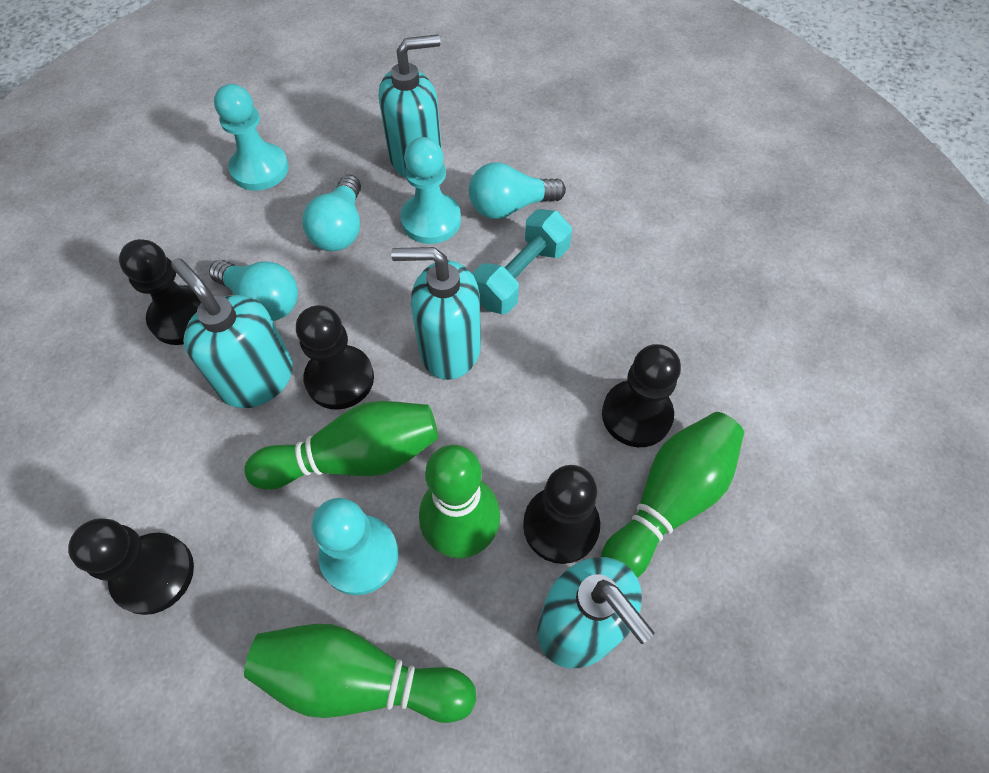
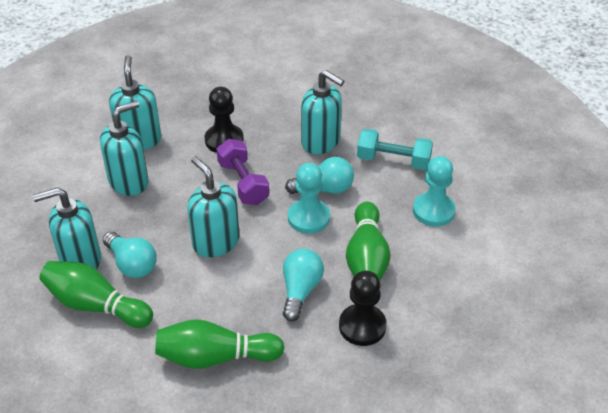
black pawn: [68,518,194,615] [119,239,201,345] [296,305,374,410] [523,465,600,564] [602,344,681,447] = 5 -> [205,87,244,153] [339,271,387,346] = 2
green bowling pin: [244,401,438,490] [244,624,476,723] [419,445,500,559] [601,412,744,578] = 4 -> [40,261,153,328] [155,319,284,369] [346,202,391,281] = 3
purple dumbbell: none = 0 -> [217,139,269,205] = 1
turquoise pawn: [214,84,289,191] [312,498,399,595] [401,137,461,244] = 3 -> [288,163,330,234] [413,156,456,226] = 2
turquoise soap dispenser: [171,258,293,408] [379,34,442,178] [391,247,481,380] [537,557,655,668] = 4 -> [33,187,101,270] [100,100,149,196] [109,55,161,150] [187,156,240,257] [301,70,344,154] = 5

